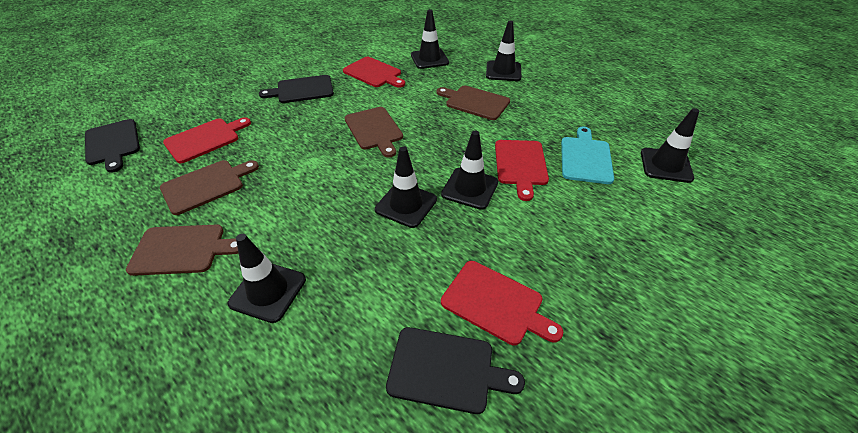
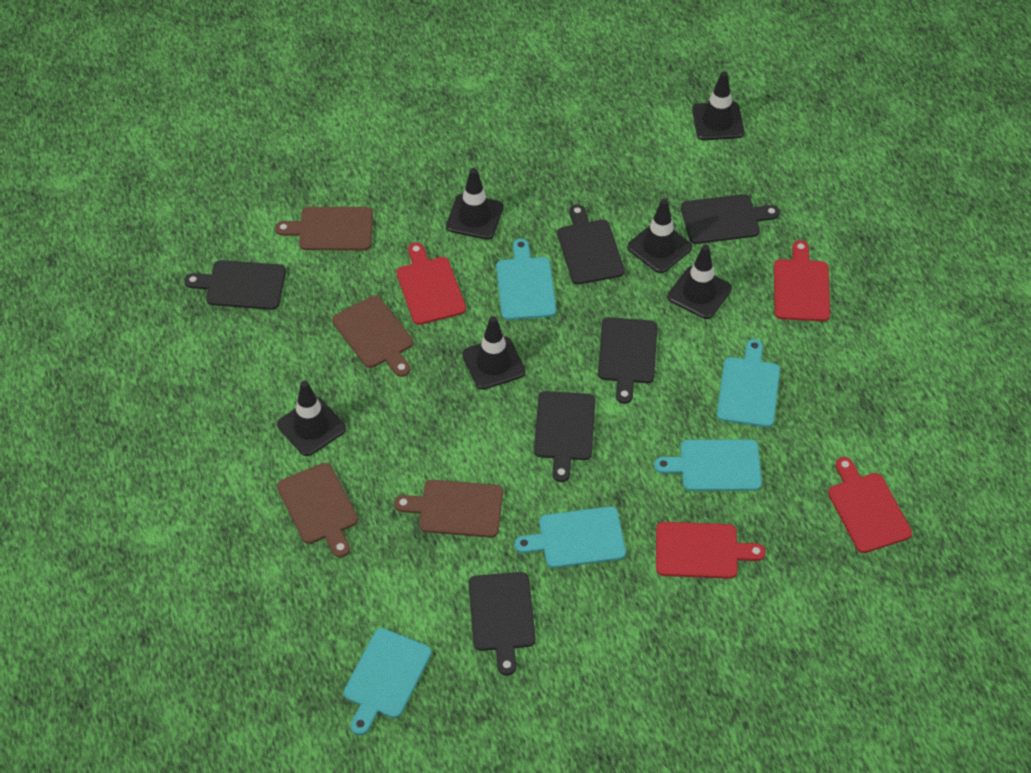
black cutting board: [85,119,140,173] [259,75,334,103] [386,327,525,414] = 3 -> [184,260,286,310] [468,572,535,676] [534,391,595,482] [557,204,625,284] [598,317,658,404] [681,194,780,244] = 6
turquoise cutting board: [561,127,614,184] = 1 -> [344,628,432,735] [496,239,556,320] [515,506,626,568] [654,439,762,491] [717,339,780,427] = 5

